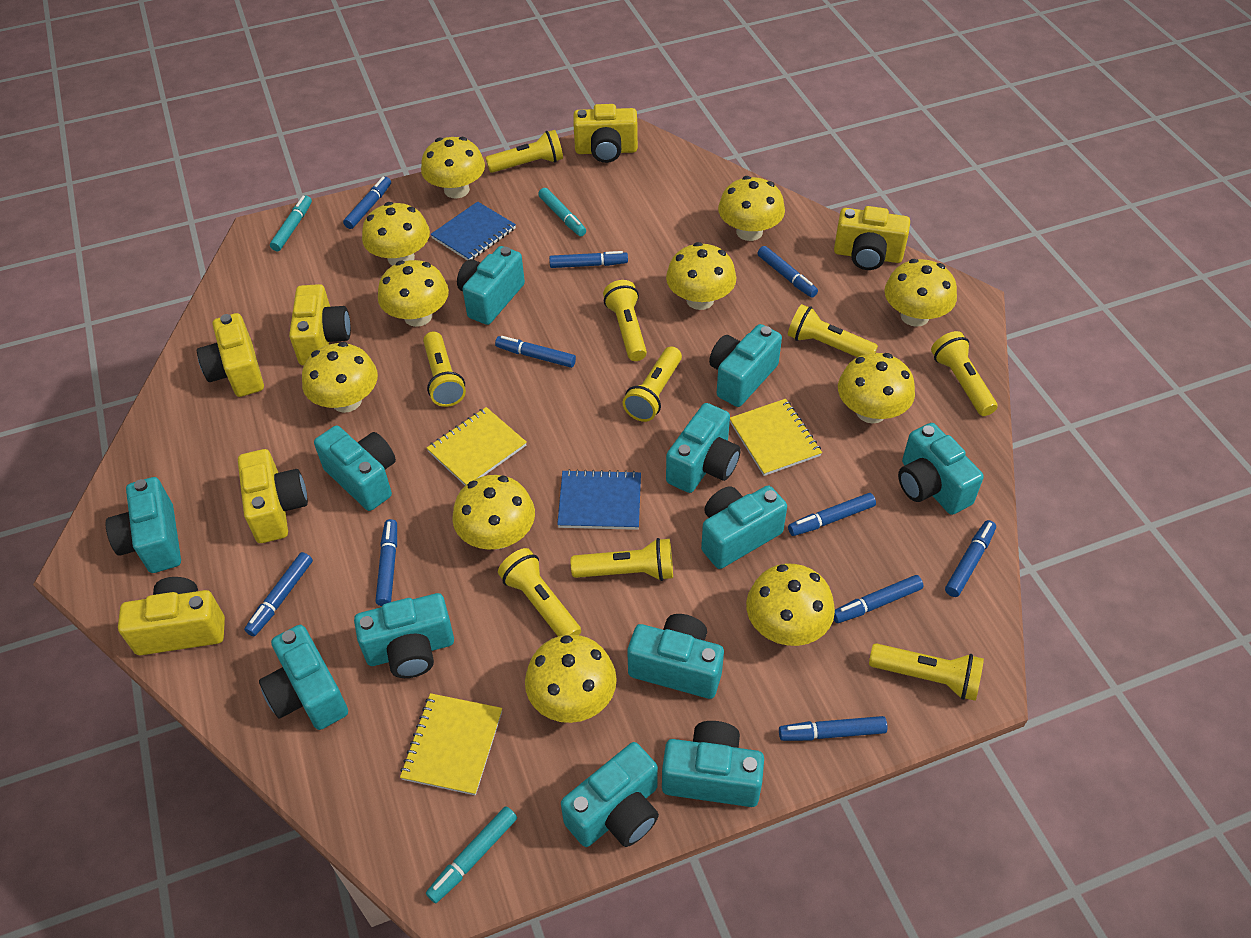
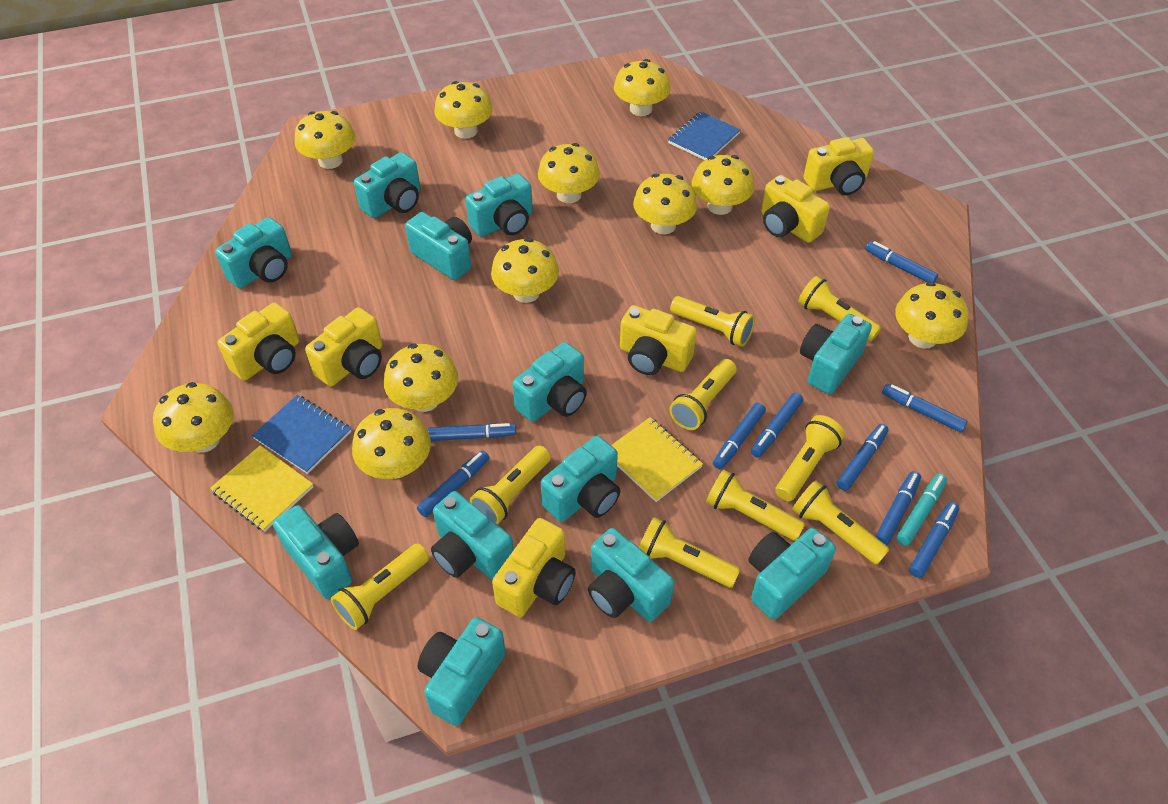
blue marker: [244,552,313,636] [343,177,391,229] [375,519,397,606] [495,336,576,368] [549,251,628,268] [758,246,818,298] [779,716,888,741] [788,493,876,536] [834,575,923,623] [945,520,996,597] = 10 -> [417,450,490,517] [428,423,516,441] [713,403,766,469] [751,393,803,458] [837,424,889,491] [866,241,938,283] [875,471,921,546] [882,384,968,433] [909,502,959,578] = 9
turquoise marker: [270,196,312,251] [426,806,517,903] [538,188,586,236] = 3 -> [896,474,947,546] = 1
yellow notebook: [400,693,502,795] [427,407,527,486] [730,399,822,476] = 3 -> [210,445,314,532] [611,417,703,502] = 2

